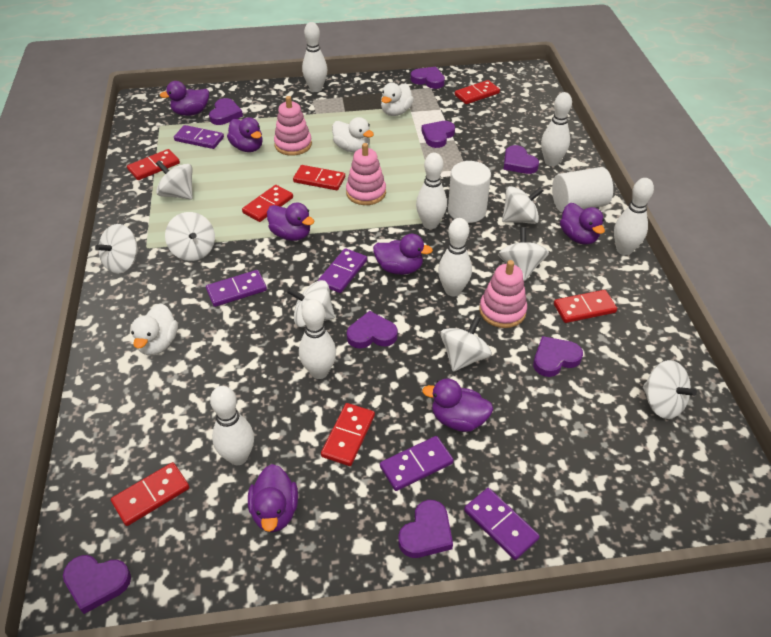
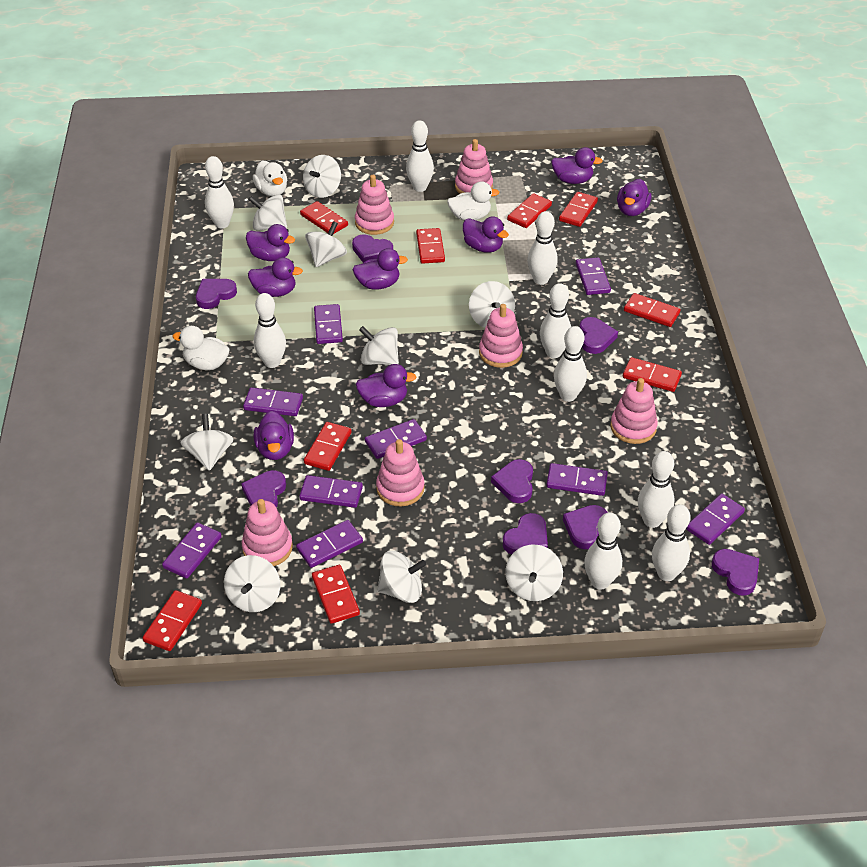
pink stacking toy: [274,96,312,156] [346,143,386,205] [479,260,527,328] = 3 -> [242,499,293,566] [355,175,394,235] [376,439,425,506] [455,139,493,194] [479,304,523,368] [610,378,658,444] = 6
purple domino: [174,125,224,149] [206,270,267,307] [318,248,367,293] [380,436,453,491] [464,488,540,560] = 5 -> [162,522,222,579] [243,387,303,416] [296,520,363,568] [299,475,363,508] [314,304,343,344] [365,419,427,459] [546,463,608,496] [576,257,611,295] [686,494,745,545] = 9
purple duck: [160,81,209,116] [227,117,263,152] [248,464,298,532] [267,202,315,241] [373,234,433,275] [422,378,493,432] [560,203,605,245] = 7 -> [246,224,295,261] [248,257,303,297] [254,411,294,460] [352,248,408,290] [355,364,417,407] [463,217,509,253] [551,147,603,184] [617,179,651,216] = 8
red domino: [111,462,189,526] [127,149,180,180] [242,185,293,222] [293,165,345,190] [321,403,375,466] [455,80,500,104] [554,290,617,323] = 7 -> [143,590,202,651] [300,201,348,234] [304,422,352,471] [312,565,360,624] [416,228,445,264] [507,193,552,228] [559,192,598,227] [623,357,682,392] [624,293,680,327] = 9
white bowling pin: [210,386,254,465] [299,299,336,379] [302,22,327,92] [416,153,447,229] [438,218,472,296] [541,92,572,166] [614,178,654,255] = 7 -> [205,156,234,228] [254,293,286,368] [406,120,434,192] [527,211,558,285] [540,283,571,358] [554,326,587,402] [584,512,622,589] [638,451,674,528] [652,504,691,581] = 9
white cylinder: [448,161,491,223] [552,167,613,213] = 2 -> none = 0
white spinning top: [95,224,139,274] [156,160,193,200] [165,212,215,261] [287,280,335,327] [440,316,492,372] [498,227,549,281] [502,186,543,224] [643,360,697,419] = 8 -> [181,414,234,471] [224,555,280,612] [248,194,287,231] [303,155,341,198] [305,221,347,267] [359,326,399,365] [377,551,427,603] [469,281,515,328] [505,545,563,601] = 9

